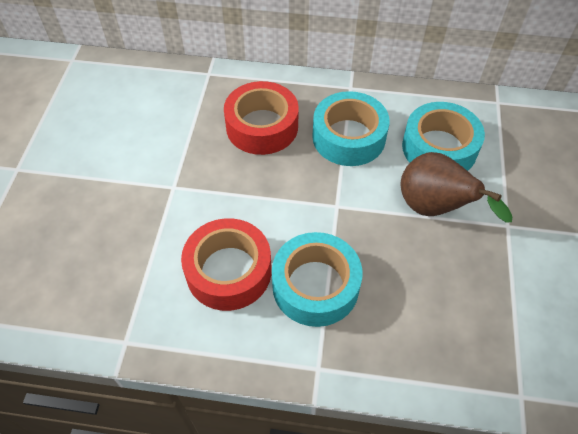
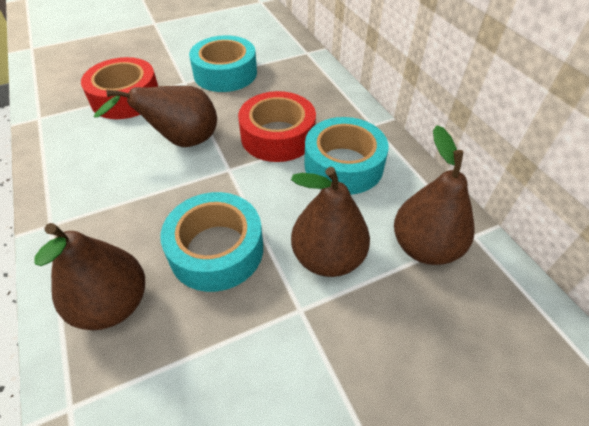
brown pear: [401,152,512,223] = 1 -> [34,223,145,330] [94,86,217,147] [291,167,370,277] [394,125,474,265] = 4

